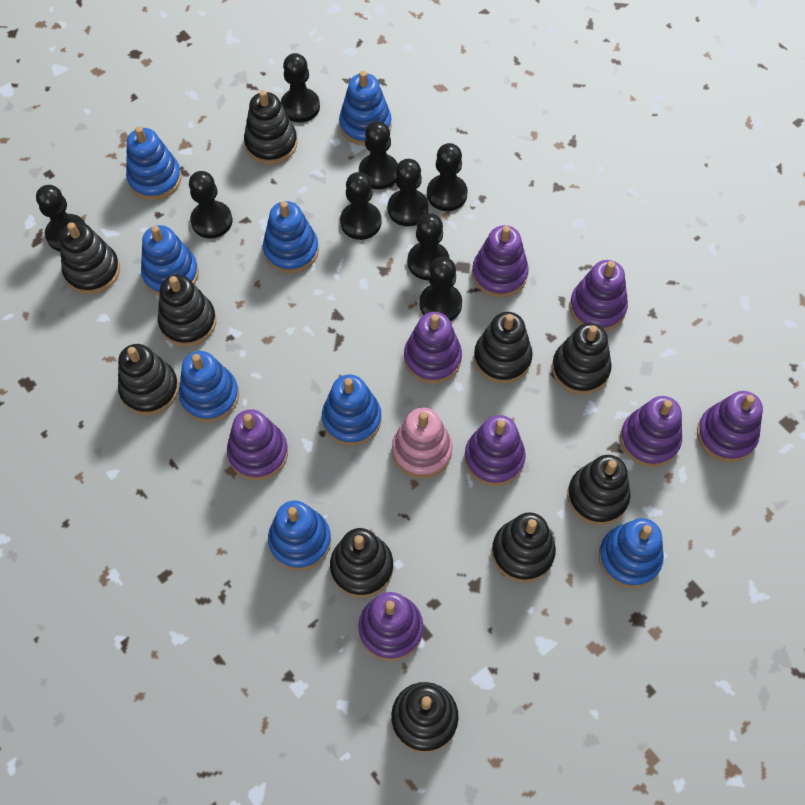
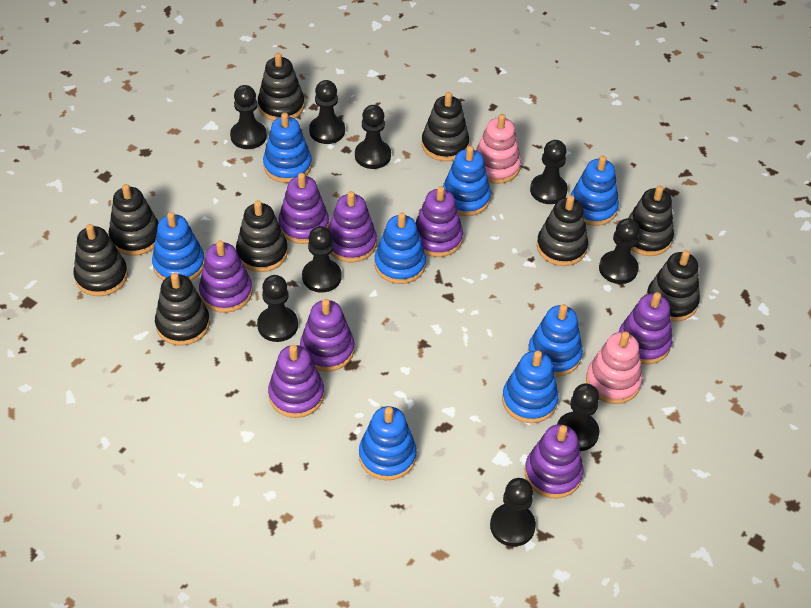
black stacking toy: [60,222,120,294] [118,344,179,415] [158,275,216,347] [244,90,298,165] [330,528,393,598] [391,682,459,753] [474,312,533,384] [492,512,556,583] [552,323,612,395] [567,455,630,525] = 10 -> [74,224,128,296] [109,184,159,256] [155,273,210,346] [236,200,288,272] [258,53,305,121] [422,92,469,161] [537,195,588,266] [629,186,674,256] [646,250,700,322] = 9
pink stacking toy: [392,407,453,479] = 1 -> [476,114,521,184] [586,331,642,404] = 2

